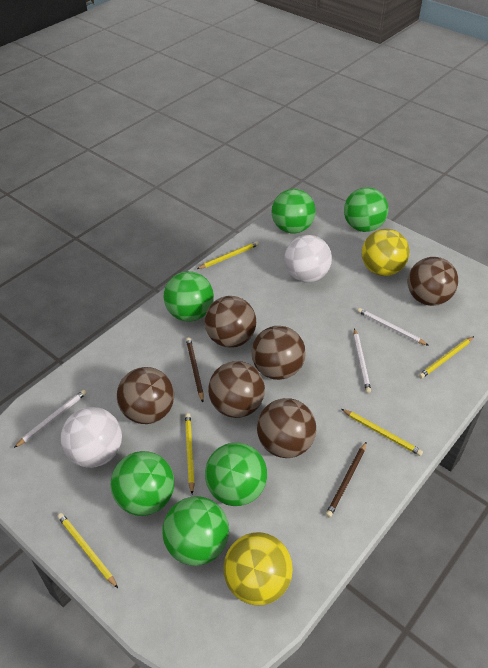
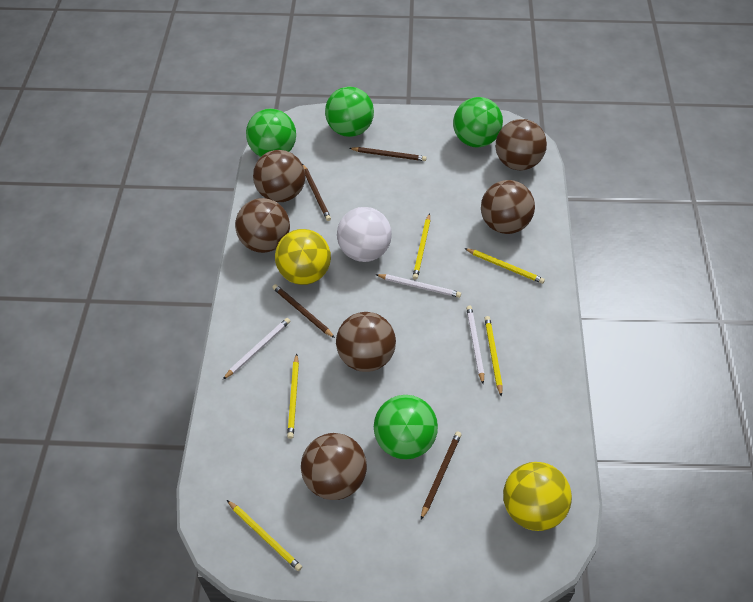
brown pencil: [186,337,204,402] [326,442,366,518] = 2 -> [272,284,335,338] [302,164,331,221] [349,147,427,161] [421,432,461,519] = 4
green ball: [110,451,174,516] [163,496,229,566] [164,271,214,321] [205,442,267,506] [271,189,316,234] [344,187,388,232] = 6 -> [246,108,296,157] [325,87,374,137] [374,395,438,459] [453,97,503,148] = 4
white ball: [61,407,122,468] [284,235,332,283] = 2 -> [337,207,392,262] = 1

